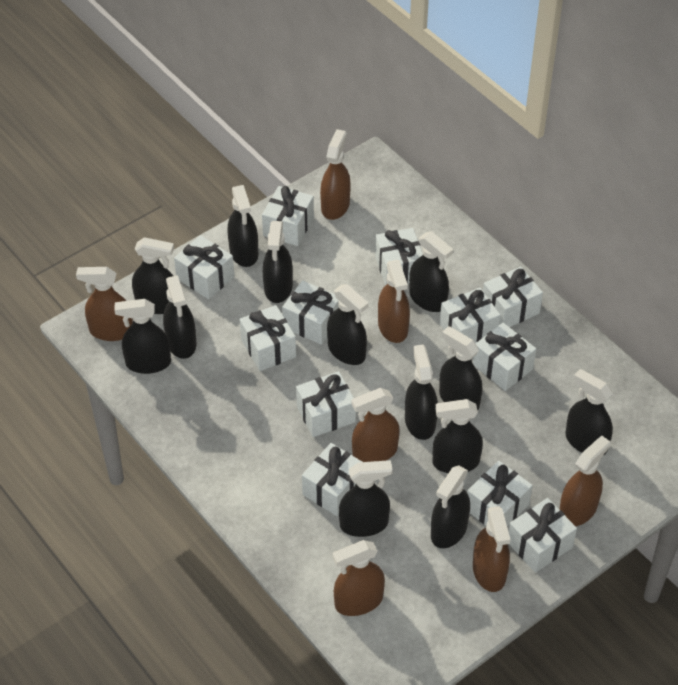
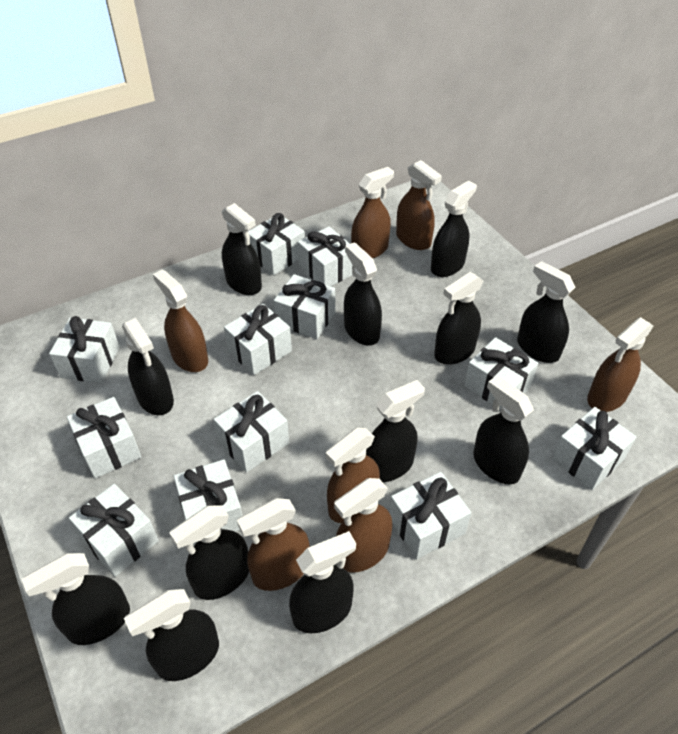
black spray bottle: [114,299,171,374] [132,237,174,314] [163,275,196,359] [228,185,258,267] [263,221,293,303] [327,284,369,365] [339,460,393,537] [405,344,438,440] [409,231,453,312] [431,465,470,548] [433,399,483,473] [439,326,482,411] [565,369,613,455] = 13 -> [22,553,130,645] [122,318,174,415] [124,589,219,681] [169,505,249,600] [222,203,262,295] [289,531,356,633] [344,242,382,345] [366,380,425,482] [431,180,477,277] [434,272,483,365] [474,376,534,484] [517,261,576,363] = 12

